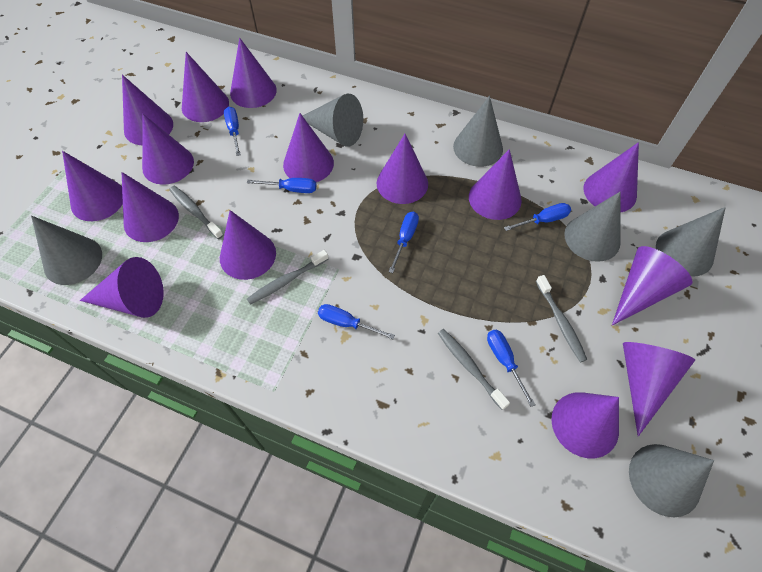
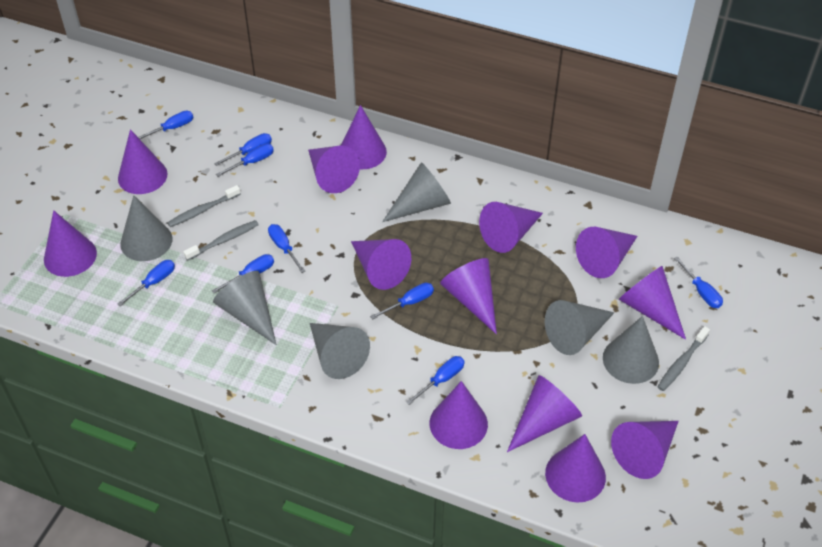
blue screwdriver: [224,107,241,156] [247,178,316,193] [318,304,395,339] [388,212,419,273] [487,330,535,407] [504,203,571,231] = 6 -> [117,260,175,306] [138,111,193,139] [212,254,274,293] [214,133,272,166] [216,144,274,177] [268,224,305,273] [370,283,434,319] [406,356,465,405] [674,257,723,308] = 9
grey toothbrush: [169,186,224,239] [247,250,328,305] [438,329,510,410] [536,275,587,362] = 4 -> [167,185,241,227] [183,220,259,261] [657,326,710,391] = 3
purple cone: [62,151,123,221] [80,257,164,318] [122,75,173,145] [122,172,179,242] [142,114,194,185] [182,52,229,122] [220,210,276,280] [230,38,277,108] [283,113,334,182] [377,134,428,204] [469,149,522,220] [552,392,619,458] [584,142,639,212] [612,246,693,326] [623,342,695,437] = 15 -> [44,210,97,277] [118,129,167,194] [308,146,360,193] [341,105,387,169] [351,239,411,290] [430,381,488,449] [440,258,497,334] [479,202,543,253] [507,375,582,452] [545,434,606,503] [576,227,637,278] [611,421,679,479] [619,266,686,340] = 13

